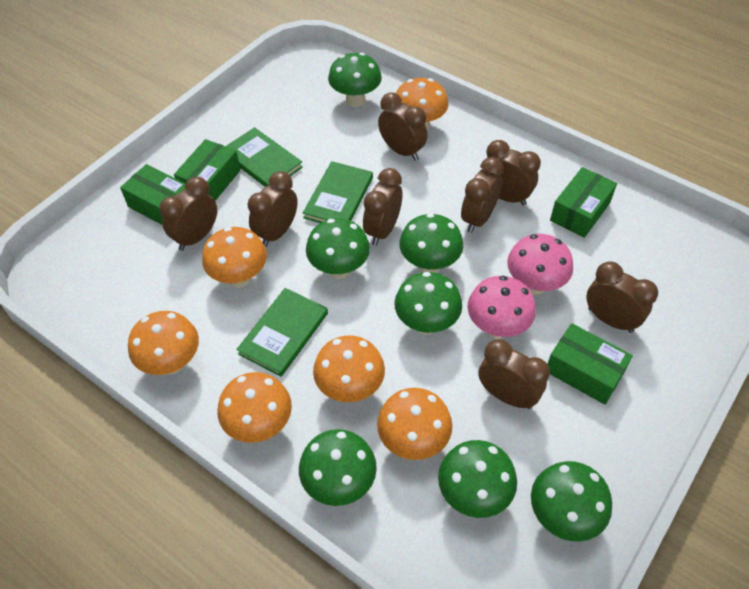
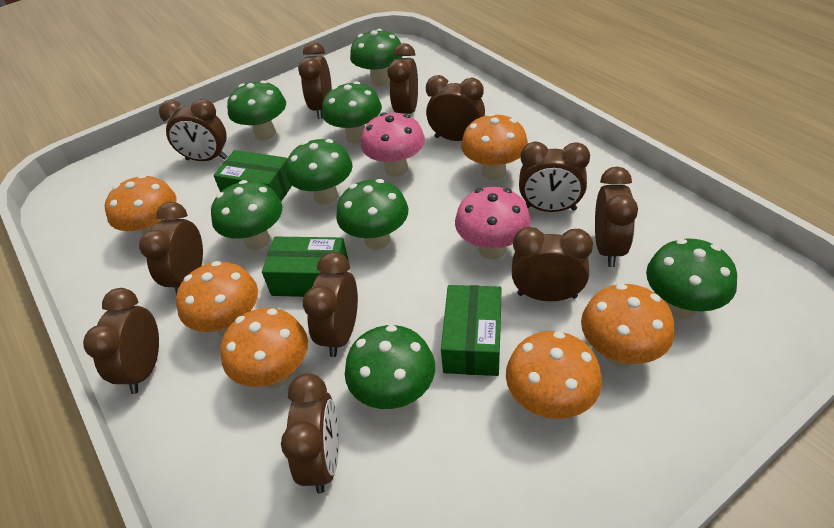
brown clock: [159,177,217,251] [248,171,298,247] [363,168,402,246] [378,92,428,161] [461,157,504,233] [478,339,550,409] [486,140,541,205] [586,261,658,333] = 8 -> [83,288,159,394] [139,202,203,295] [159,99,228,161] [281,373,339,494] [298,42,332,119] [303,252,358,357] [388,43,418,114] [426,75,485,141] [512,227,593,301] [519,142,590,212] [595,167,638,267] = 11
green book: [226,127,303,187] [236,288,328,377] [303,161,373,223] = 3 -> none = 0
green box: [120,164,186,225] [174,139,241,201] [548,323,633,405] [550,167,617,238] = 4 -> [213,150,292,201] [262,237,349,297] [441,285,501,376] = 3
green mushroom: [299,429,377,506] [306,218,370,279] [328,52,382,107] [395,272,462,334] [399,213,463,273] [438,440,517,518] [531,461,612,542] = 7 -> [211,180,282,250] [227,80,286,140] [286,139,353,205] [322,81,382,143] [336,179,408,250] [345,325,435,409] [350,29,403,86] [646,239,737,319] = 8

